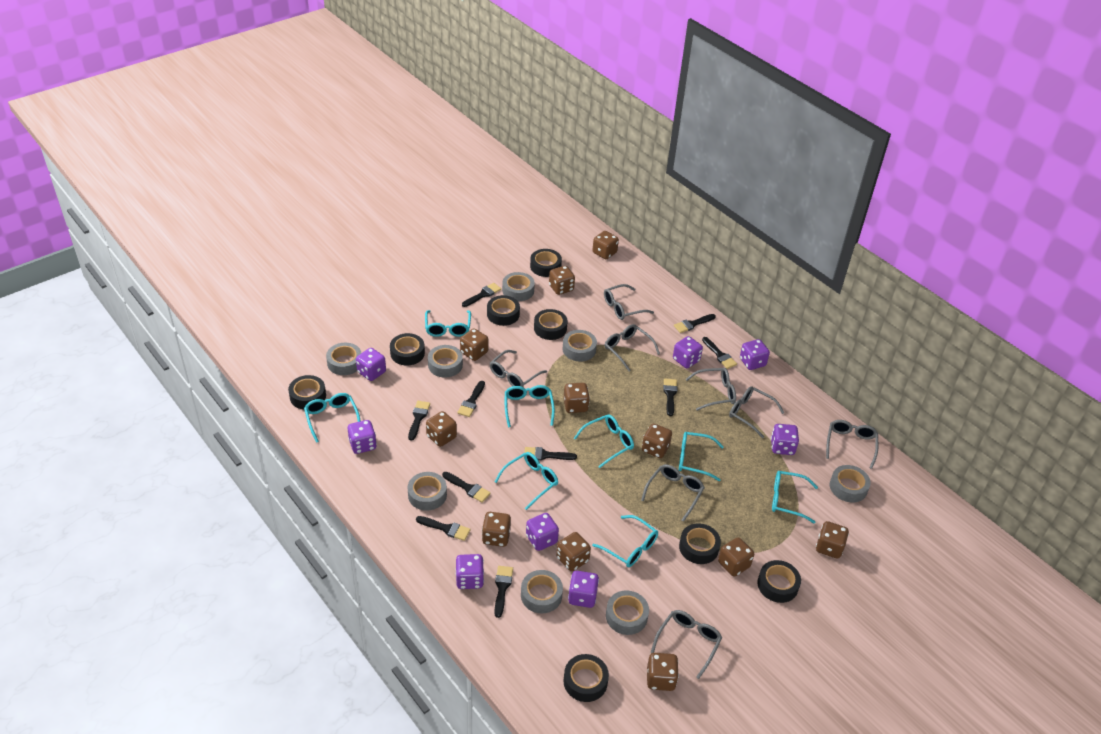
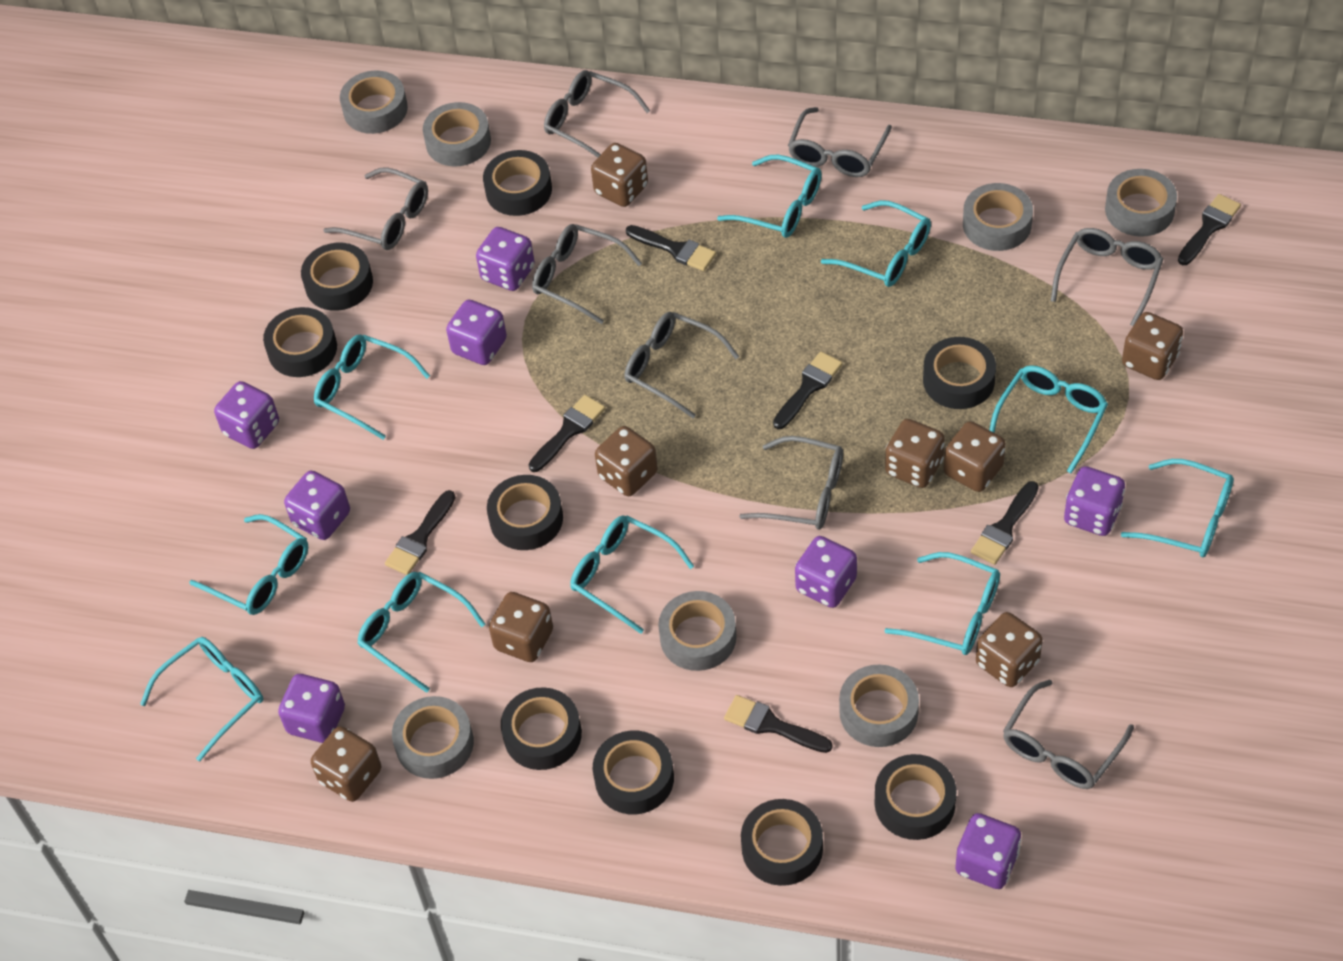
black brush: [408,401,430,441] [416,516,471,541] [442,472,491,503] [457,381,485,417] [462,283,501,307] [494,566,513,618] [524,447,577,460] [663,379,677,416] [674,314,716,333] [702,337,737,369] = 10 -> [385,490,456,575] [528,395,605,472] [626,225,716,271] [724,695,832,753] [773,351,842,429] [971,481,1039,565] [1178,194,1241,265] = 7
black tape: [288,375,326,409] [390,333,425,365] [487,295,520,326] [530,249,562,277] [534,309,568,340] [563,654,609,702] [679,523,721,564] [757,560,801,603] = 8 -> [263,307,337,377] [301,243,373,311] [483,150,552,216] [487,475,563,550] [501,687,582,770] [593,731,674,814] [741,799,823,886] [875,754,956,840] [923,337,996,409] = 9
brown dice: [426,411,457,447] [460,329,488,361] [482,512,511,547] [549,266,575,295] [556,532,591,571] [563,383,590,413] [593,231,619,259] [642,424,672,458] [647,653,679,691] [718,537,754,577] [816,521,849,559] = 11 -> [311,726,381,802] [489,592,553,662] [591,143,648,207] [595,426,658,496] [885,419,945,488] [944,421,1006,492] [976,612,1043,687] [1122,312,1183,380] = 8
grey tape: [326,343,361,375] [408,472,447,511] [428,345,463,378] [502,272,535,301] [521,570,563,613] [563,330,597,361] [606,591,649,635] [830,465,871,503] = 8 -> [340,71,408,134] [392,696,474,779] [423,102,491,166] [658,591,737,671] [839,664,919,747] [963,183,1033,251] [1105,169,1177,237] = 7
turquoise glasses: [304,393,360,443] [425,310,471,337] [495,452,558,510] [505,385,555,427] [574,415,634,468] [592,515,658,567] [679,432,724,481] [772,471,818,524] = 8 -> [140,637,263,761] [190,514,308,615] [314,334,430,440] [357,572,485,693] [570,515,694,634] [717,155,822,238] [821,200,931,287] [884,552,1000,655] [989,365,1108,474] [1121,459,1234,557] = 10

